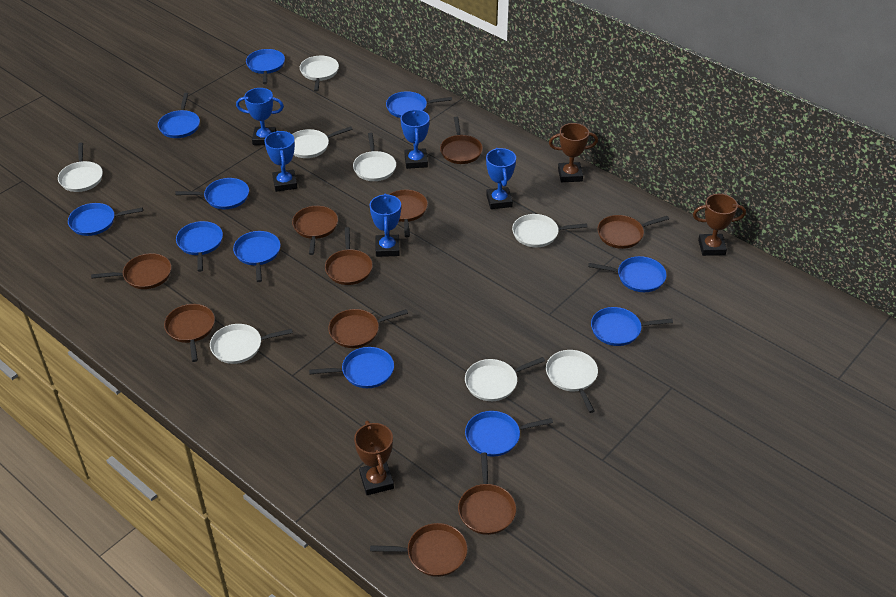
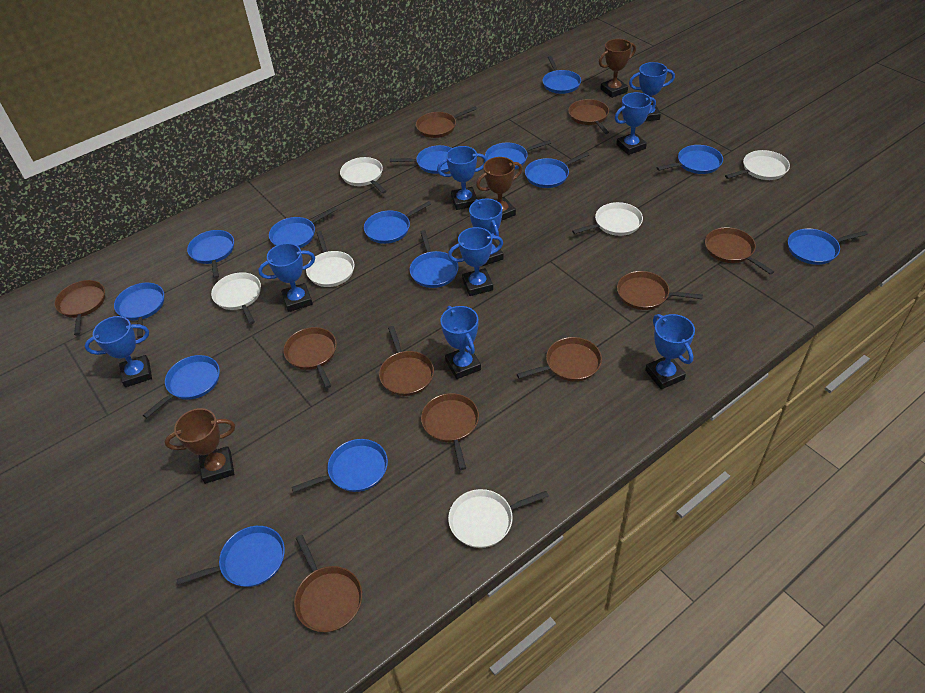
blue pan: [68,203,143,236] [158,93,200,138] [175,178,249,209] [176,221,223,272] [233,231,280,282] [246,49,285,84] [309,347,394,388] [386,91,452,118] [465,411,553,457] [588,256,667,292] [591,307,673,346] = 11 -> [114,283,164,338] [143,355,220,418] [177,526,285,587] [187,230,234,279] [269,207,337,248] [291,439,388,493] [364,201,431,244] [390,145,452,174] [410,230,458,288] [485,140,551,169] [525,152,589,188] [543,56,581,94] [657,145,723,174] [788,229,868,265] = 14
blue trophy: [236,88,284,145] [265,131,297,192] [370,194,401,257] [401,109,430,169] [486,148,516,209] = 5 -> [84,316,152,387] [258,243,315,312] [437,146,487,210] [440,306,481,379] [448,227,503,296] [469,198,504,266] [615,92,656,155] [629,62,675,122] [645,314,695,389] = 9
white pan: [58,143,103,192] [210,324,293,364] [292,126,352,158] [300,55,339,91] [353,132,396,181] [465,357,545,401] [512,214,588,247] [546,350,598,413] = 8 -> [211,272,261,324] [306,231,354,287] [340,157,387,193] [448,489,549,548] [572,202,643,236] [725,150,790,180] = 6

